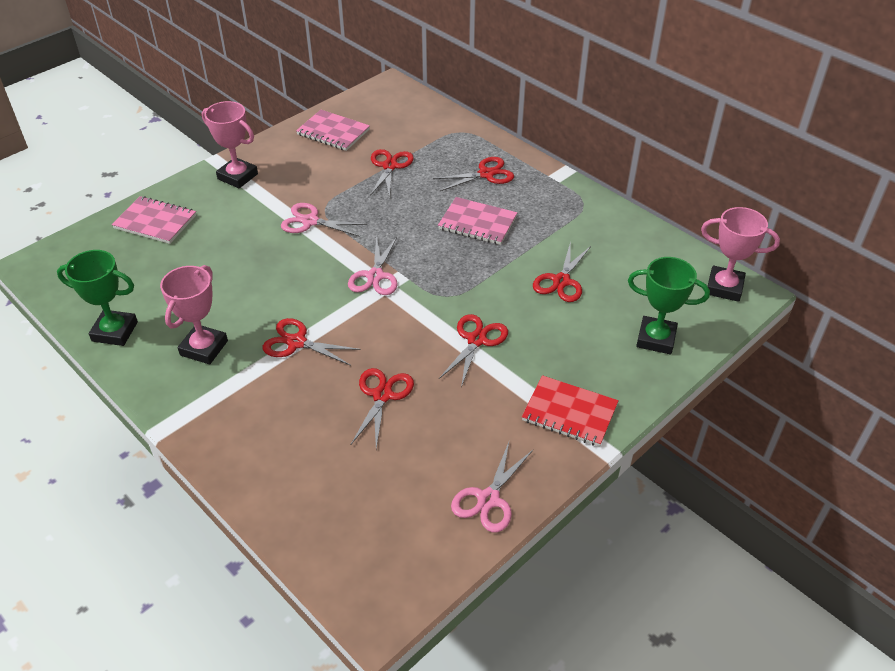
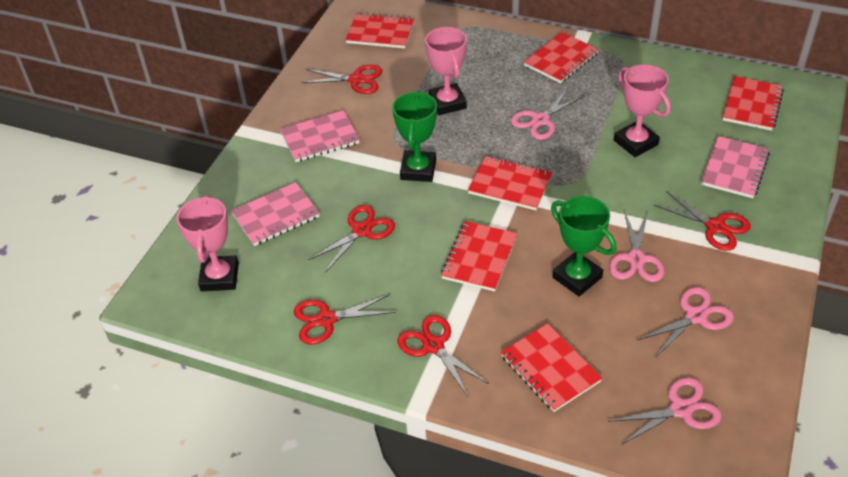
pink scissors: [281,203,367,237] [348,235,398,295] [451,442,533,532] = 3 -> [511,88,585,140] [608,378,722,445] [609,211,664,282] [636,287,734,358] = 4
red notebook: [522,375,619,447] = 1 -> [345,13,414,48] [441,221,517,292] [468,156,552,210] [501,323,602,412] [524,32,599,83] [722,76,784,131] = 6
red scissors: [263,318,361,366] [351,368,414,448] [370,149,414,199] [433,157,514,191] [439,314,508,387] [533,241,591,302] = 6 -> [294,294,396,344] [302,65,383,94] [308,205,395,273] [398,315,489,397] [654,191,751,251] = 5

